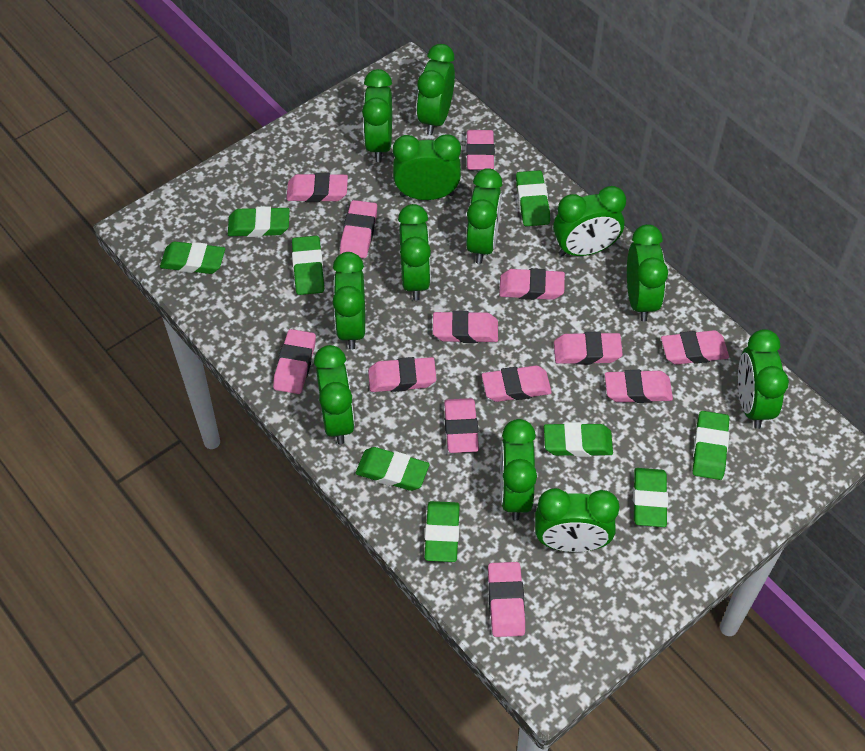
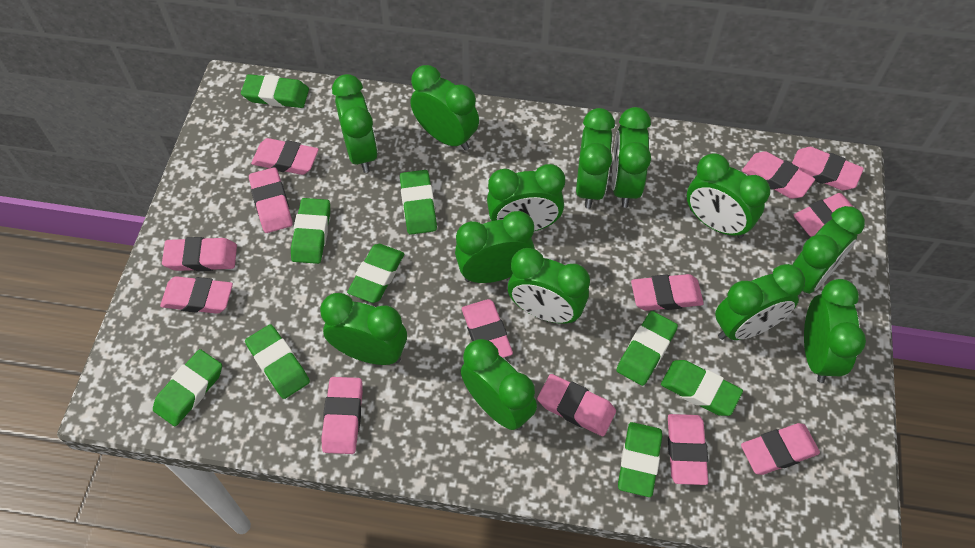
green clock: [314,345,355,444] [333,252,365,349] [362,69,392,162] [393,134,461,200] [398,204,431,301] [416,44,455,135] [466,168,502,264] [500,419,537,520] [535,488,620,552] [553,186,626,256] [627,224,668,321] [738,329,789,429] = 12 -> [320,293,407,365] [332,74,378,173] [411,65,479,150] [455,211,535,283] [460,339,537,430] [487,164,565,231] [508,248,590,324] [576,108,615,209] [612,107,651,208] [687,153,770,238] [715,264,805,340] [792,206,865,294] [804,279,866,383] = 13

